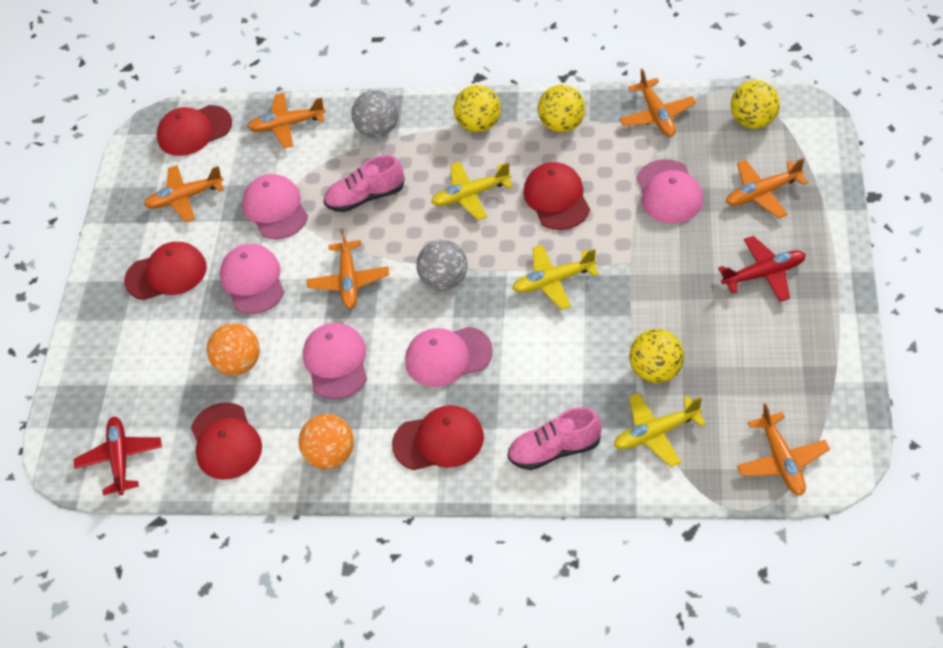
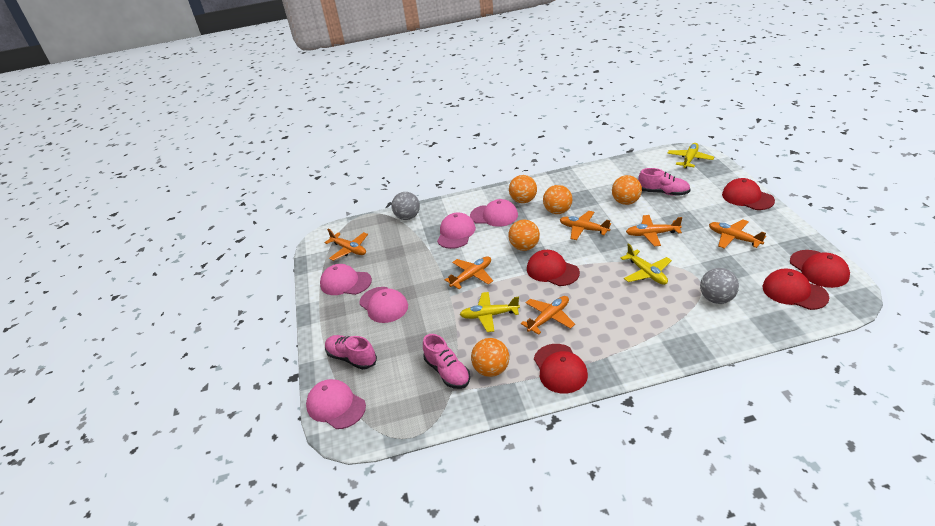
orange ball: [207,323,260,376] [299,414,354,469] = 2 -> [471,338,510,377] [509,175,537,203] [509,220,540,251] [543,185,572,214] [612,175,642,205] = 5
pink shoe: [323,155,405,212] [507,407,602,470] = 2 -> [325,335,377,370] [423,334,470,389] [638,168,691,196] = 3
red plane: [74,417,162,495] [718,236,806,302] = 2 -> none = 0
yellow ball: [454,85,501,133] [538,85,585,133] [629,329,684,383] [731,80,780,129] = 4 -> none = 0

